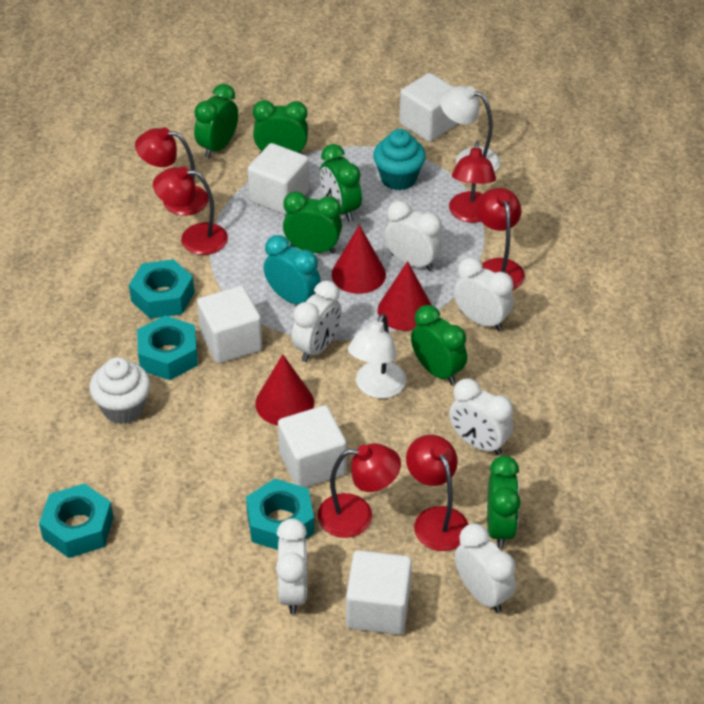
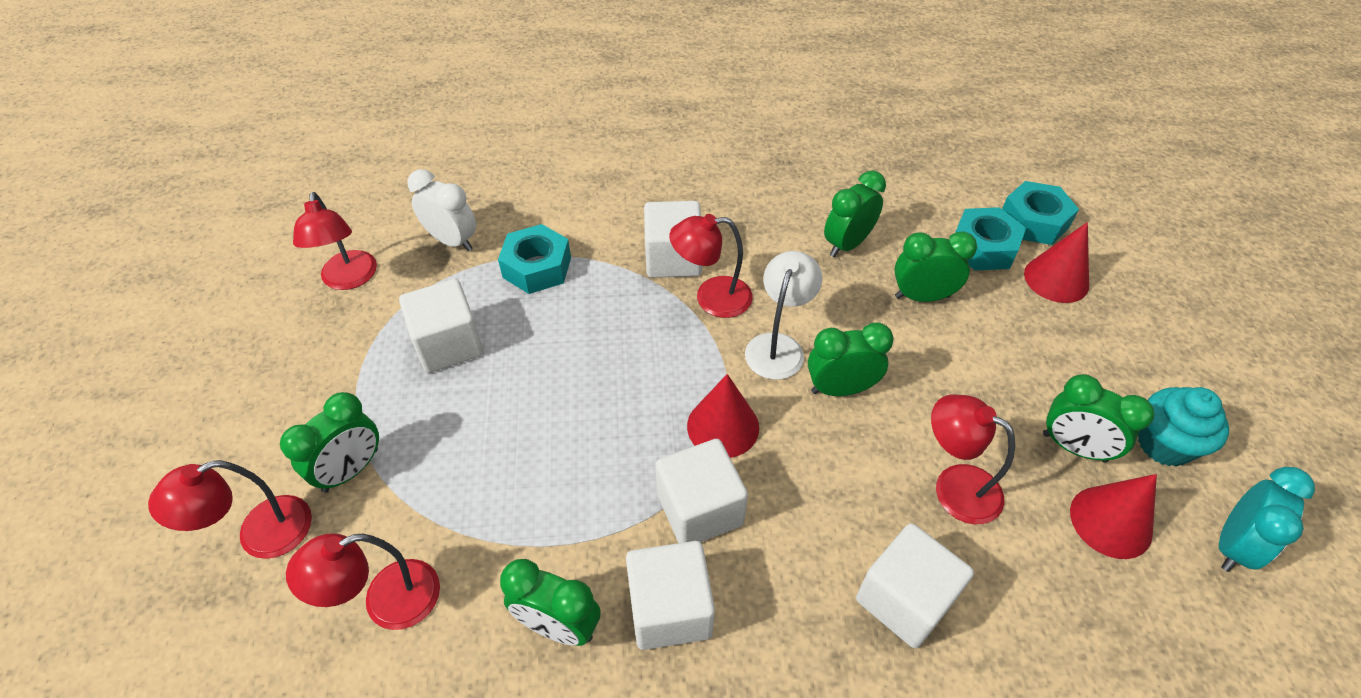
red lamp: [135,127,209,216] [153,166,228,255] [318,444,401,538] [406,435,469,551] [449,141,496,223] [477,188,525,290] = 6 -> [148,460,312,559] [286,533,440,630] [293,192,377,290] [669,214,753,318] [931,395,1015,524] = 5
turquoise nut: [39,483,114,558] [129,259,195,319] [137,315,198,380] [246,479,314,550] = 4 -> [498,224,571,294] [955,207,1026,270] [1002,181,1079,245] = 3
white clock: [276,518,307,614] [292,281,342,362] [384,201,443,271] [449,378,514,455] [454,257,514,331] [455,524,516,613] = 6 -> [408,169,476,251] = 1
white cupcake: [89,357,150,424] = 1 -> none = 0
white lamp: [348,313,406,398] [440,86,500,172] = 2 -> [745,251,822,380] = 1

